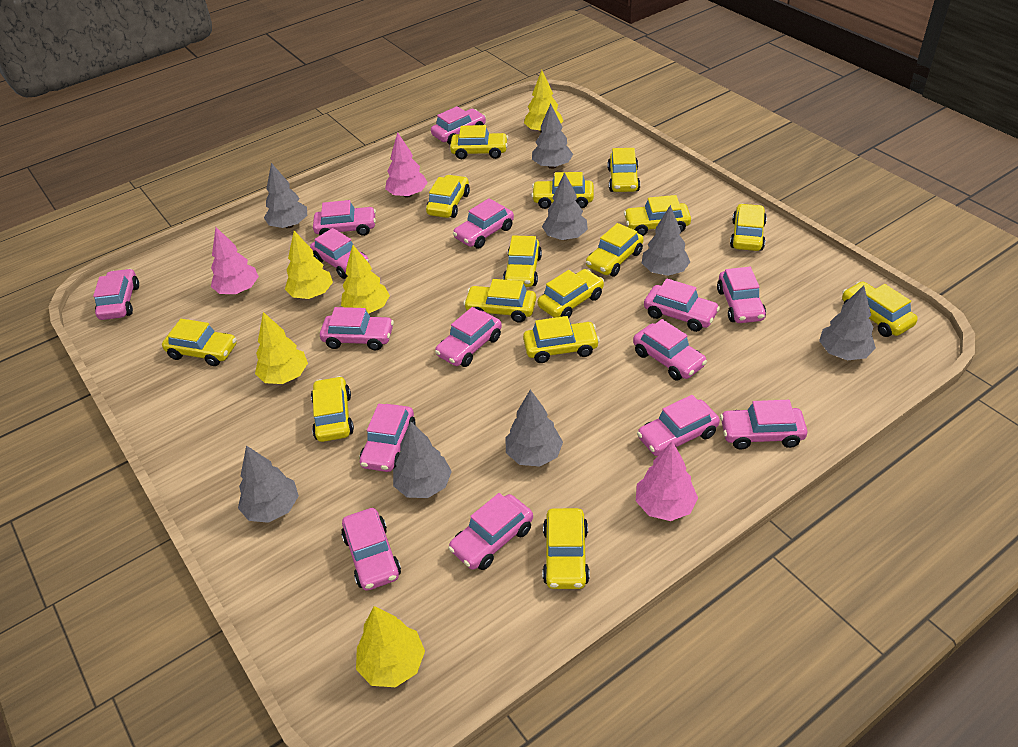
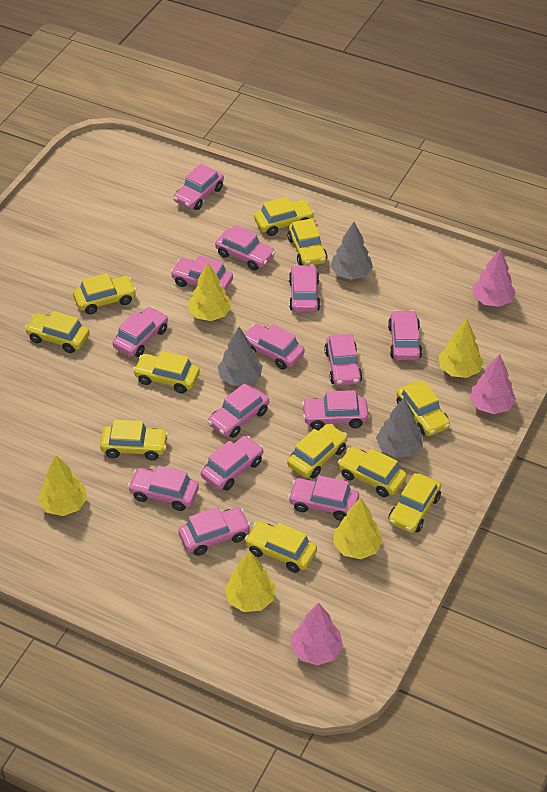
grey tree: [238,445,299,523] [264,163,307,228] [393,421,452,498] [505,390,563,467] [532,104,573,169] [542,172,588,240] [642,205,690,276] [819,285,876,360] = 8 -> [218,327,263,386] [330,222,373,280] [376,398,423,457] = 3
pink car: [93,269,139,320] [310,228,369,279] [313,200,376,236] [320,307,394,351] [341,508,401,591] [360,404,416,472] [431,106,486,145] [435,307,502,367] [448,493,533,570] [453,198,514,249] [633,319,707,381] [637,395,720,456] [644,278,720,332] [717,267,766,323] [720,400,807,450] = 15 -> [113,307,168,357] [128,466,199,511] [171,256,233,291] [174,164,224,210] [178,507,251,556] [201,436,264,491] [208,383,269,438] [215,225,275,271] [245,324,305,370] [288,476,359,521] [289,265,320,312] [302,390,368,430] [324,334,362,386] [388,310,422,360] = 14
yellow car: [162,319,237,366] [311,376,354,442] [426,175,470,218] [450,125,508,159] [463,279,536,323] [503,235,542,287] [523,316,600,363] [531,172,594,209] [538,269,604,318] [543,508,590,589] [586,223,644,276] [608,148,640,192] [624,195,691,236] [730,204,767,251] [842,281,918,337] = 15 -> [25,311,90,353] [73,273,137,314] [100,420,168,460] [133,351,200,394] [245,521,317,573] [254,197,314,236] [287,218,327,265] [287,424,347,479] [338,447,407,497] [389,473,441,533] [396,380,450,436] = 11

